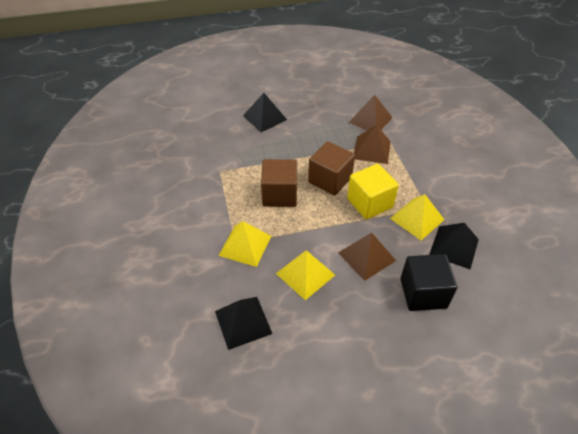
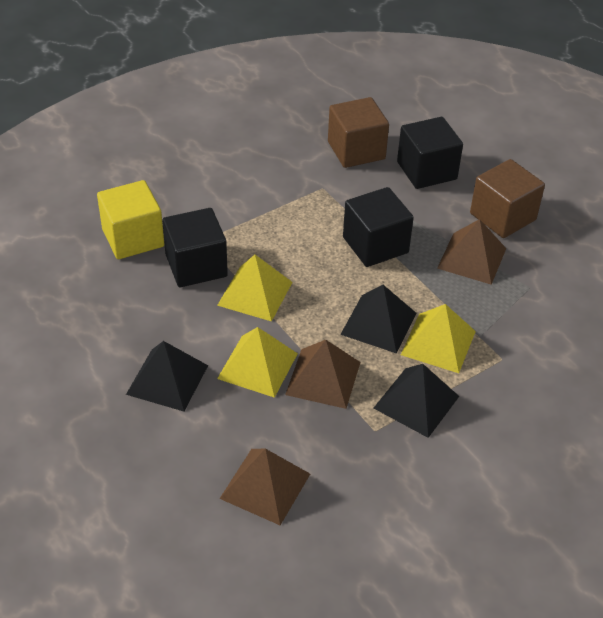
black cube: [400,254,457,311] = 1 -> [162,208,228,287] [343,187,414,267] [397,117,463,189] = 3

